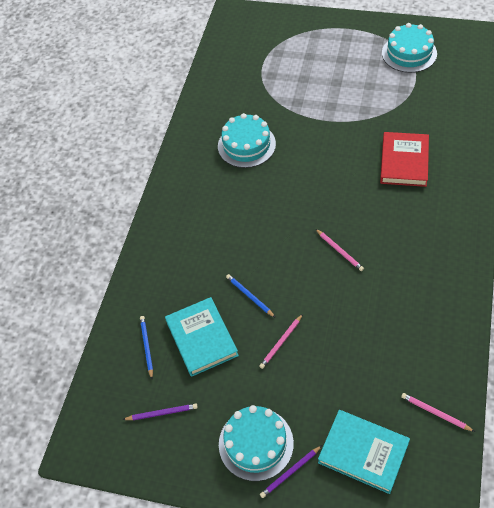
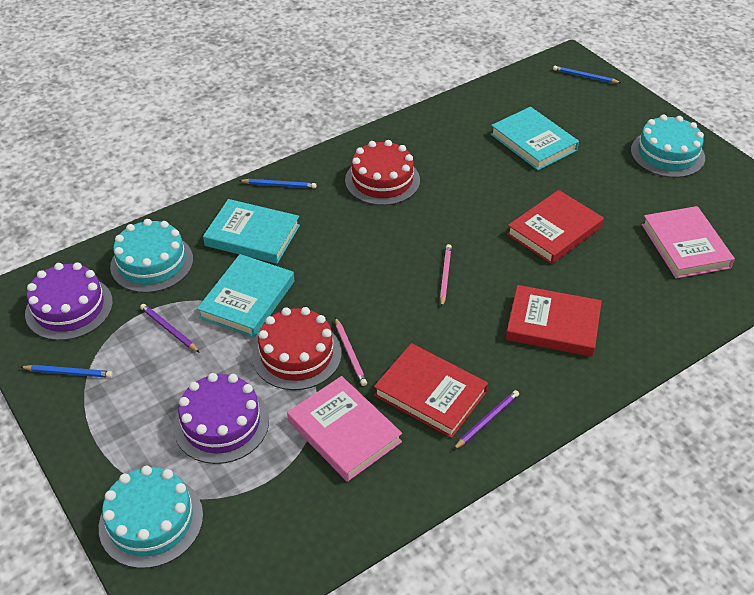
blue pencil: [140,316,153,379] [226,274,276,318] = 2 -> [21,365,113,378] [239,179,316,188] [553,66,621,83] = 3
pink book: none = 0 -> [287,376,402,482] [642,206,735,279] = 2
pink pencil: [259,314,303,369] [316,229,364,271] [401,393,475,432] = 3 -> [335,317,367,386] [440,244,452,306] = 2
purple cake: none = 0 -> [25,262,113,341] [173,373,269,464] = 2
red book: [380,132,429,187] = 1 -> [374,343,488,438] [506,285,602,357] [507,190,604,264] = 3
red cake: none = 0 -> [252,307,342,390] [345,140,420,206] = 2
turquoise book: [165,297,239,377] [318,410,410,494] = 2 -> [197,254,294,338] [203,199,300,264] [490,107,579,170] = 3

